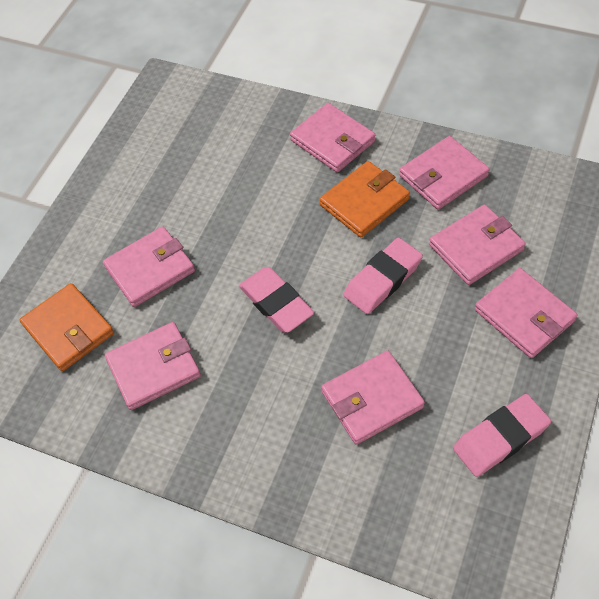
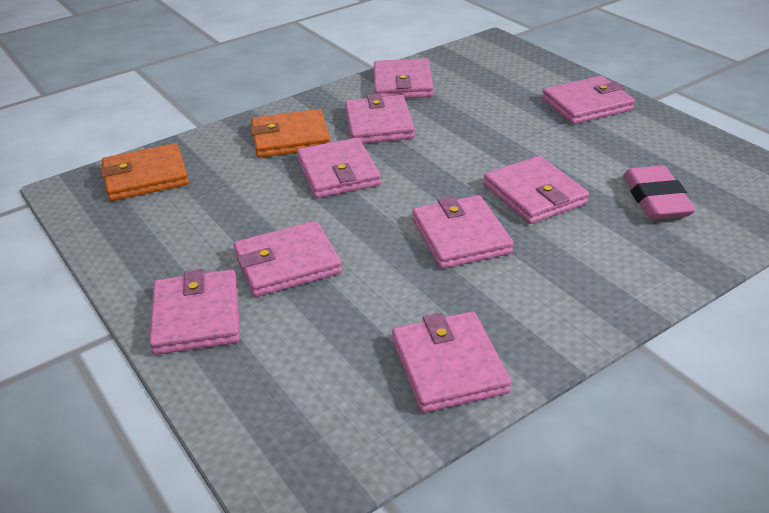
pink eraser: [239,267,314,333] [344,238,423,314] [453,394,551,477] = 3 -> [623,165,696,220] = 1
pink wallet: [103,226,195,307] [105,322,201,410] [290,103,375,172] [321,351,425,445] [399,136,490,210] [429,204,526,285] [475,268,577,358] = 7 -> [149,269,240,355] [233,221,342,297] [297,137,381,198] [345,94,415,144] [374,58,433,98] [392,311,511,413] [412,195,514,269] [483,156,589,224] [542,76,635,124] = 9

